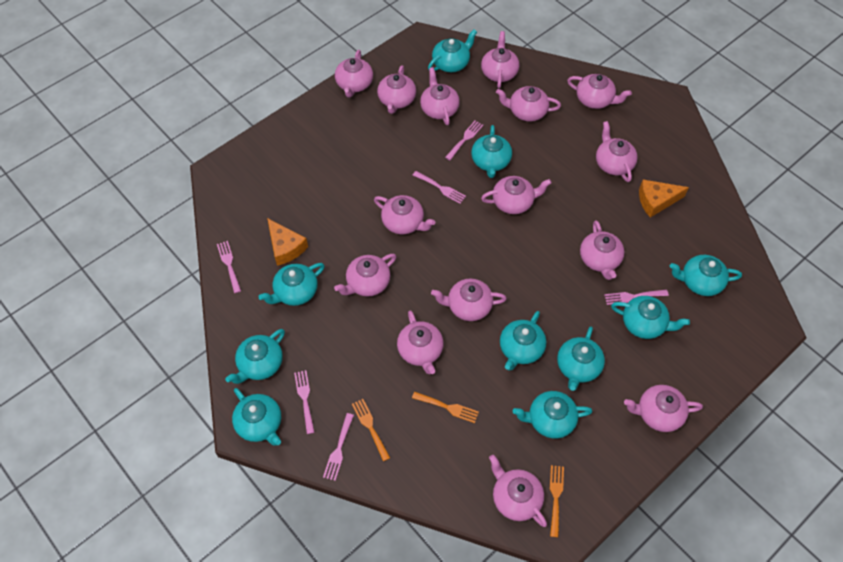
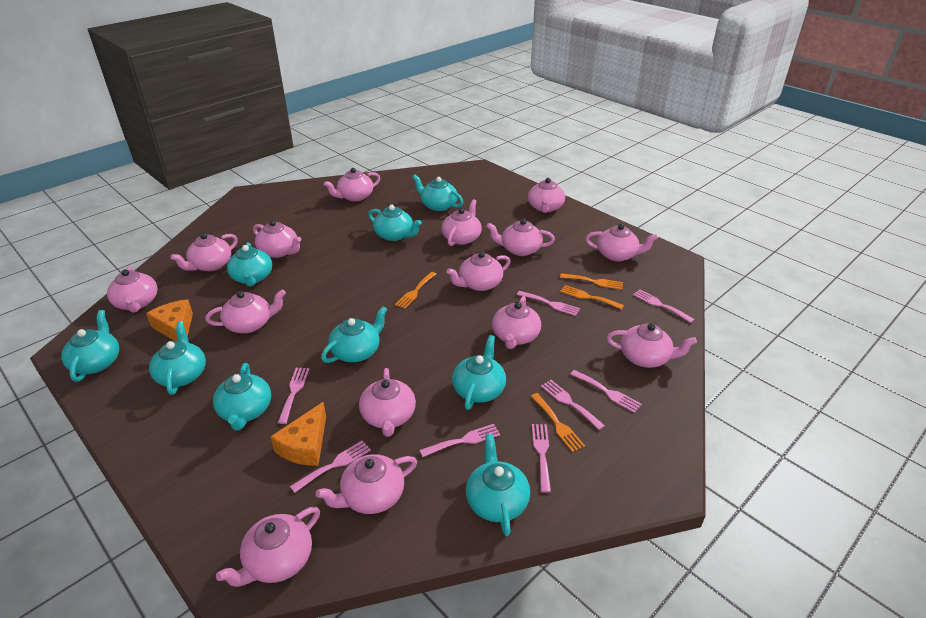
orange fork: [352,399,390,461] [412,391,479,423] [550,465,564,537] = 3 -> [395,272,436,309] [531,393,585,452] [560,274,623,290] [560,285,624,309] = 4
pink fork: [217,241,241,293] [294,370,315,434] [323,413,354,481] [413,171,466,204] [445,121,484,160] [604,290,669,305] = 6 -> [278,368,309,424] [290,441,371,493] [420,424,500,457] [517,291,580,316] [532,424,551,493] [541,380,605,430] [570,370,642,413] [633,289,695,323] = 8
turquoise teapot: [225,329,285,384] [232,388,281,446] [259,263,325,306] [428,29,477,72] [471,125,512,178] [500,311,546,371] [513,391,593,439] [557,327,605,391] [611,296,690,339] [670,255,742,296] = 10 -> [61,310,119,382] [149,321,206,395] [213,363,271,431] [227,242,272,287] [321,306,387,363] [368,205,422,241] [412,175,464,211] [452,335,506,410] [466,434,530,536] = 9

